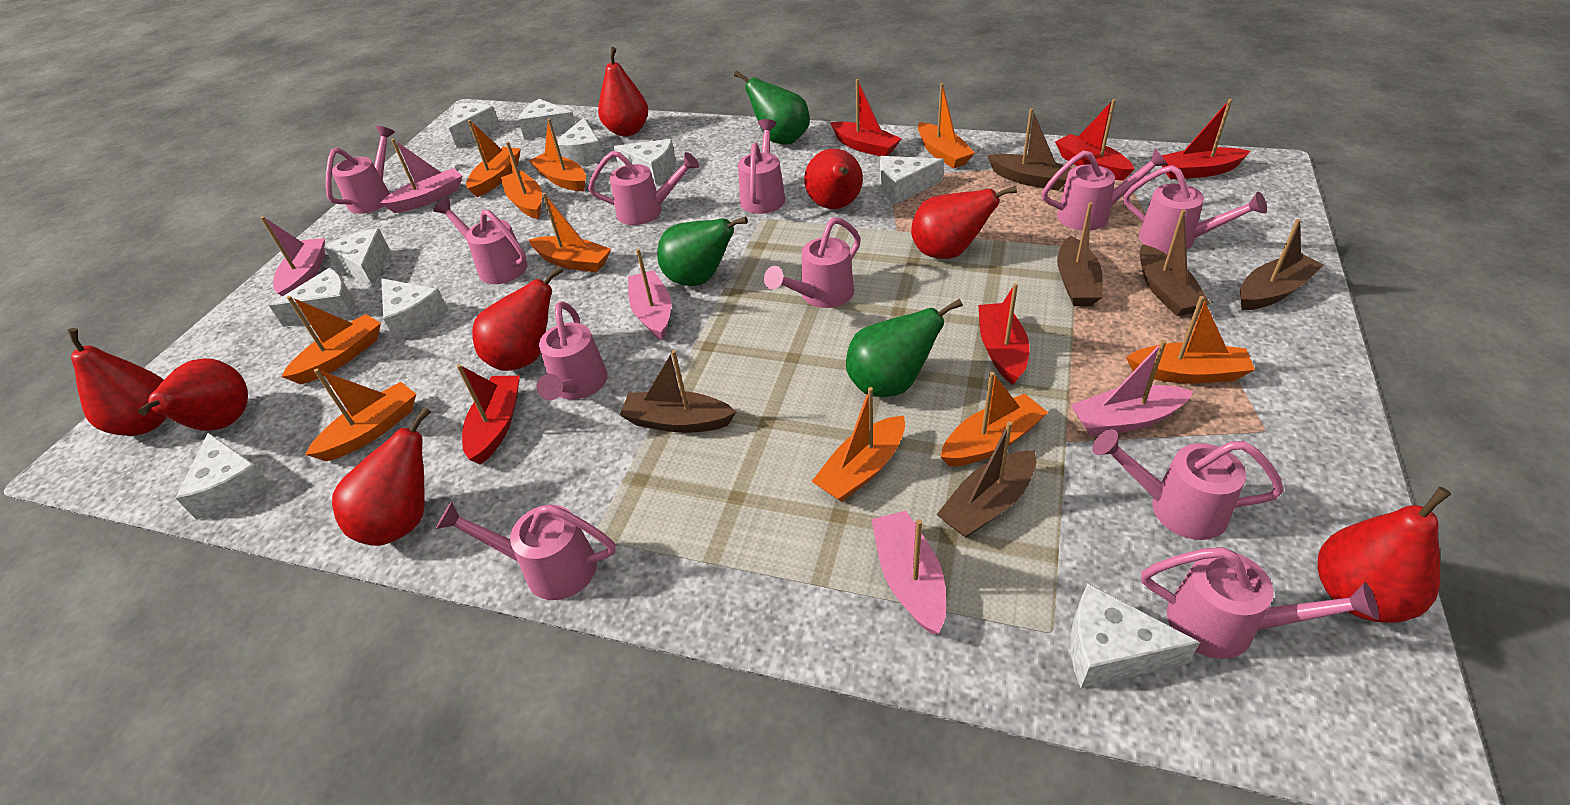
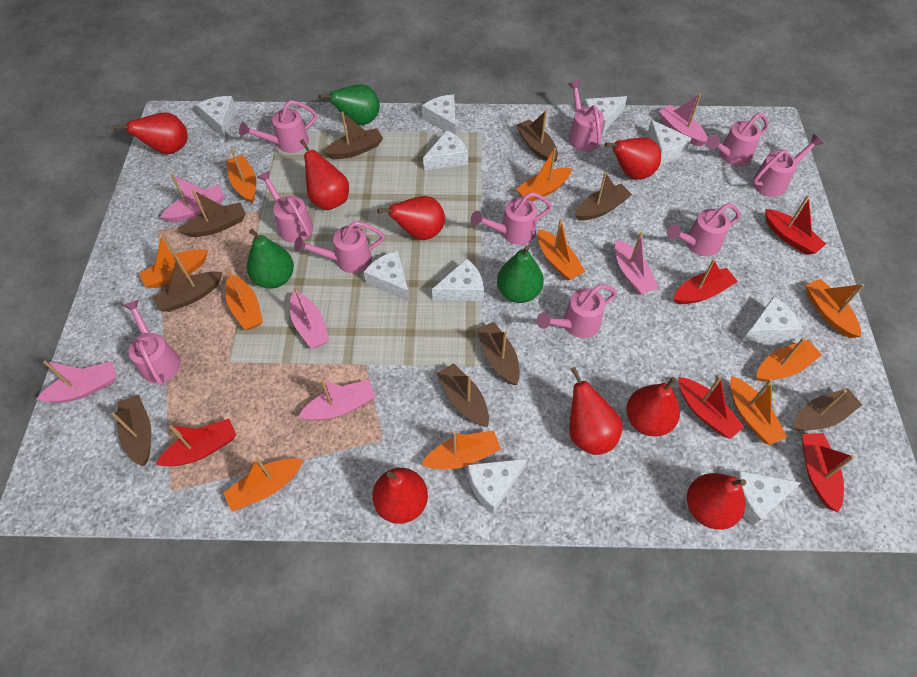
brown boat: [620,350,736,433] [936,421,1036,538] [987,108,1072,191] [1057,202,1103,306] [1139,209,1210,316] [1240,219,1323,310] = 6 -> [111,395,151,466] [152,257,222,312] [179,190,246,237] [323,111,383,159] [437,363,489,427] [476,322,520,385] [516,110,558,162] [575,172,632,221] [793,388,862,431] = 9
pink boat: [260,216,325,296] [380,139,462,213] [628,249,671,340] [871,511,946,634] [1071,340,1194,436] = 5 -> [37,360,116,403] [161,174,225,222] [290,286,329,349] [298,380,376,421] [615,232,658,295] [659,94,708,147] = 6
pink watering can: [326,126,395,214] [433,198,527,284] [436,501,616,600] [536,301,607,400] [588,151,699,225] [738,119,785,214] [764,217,861,308] [1042,149,1168,231] [1092,429,1284,540] [1123,165,1267,253] [1141,547,1379,659] = 11 -> [122,299,181,385] [239,100,317,153] [257,170,313,243] [294,221,385,273] [471,192,552,245] [537,284,617,338] [568,81,604,151] [667,203,740,256] [706,113,769,166] [753,134,824,197] = 10

